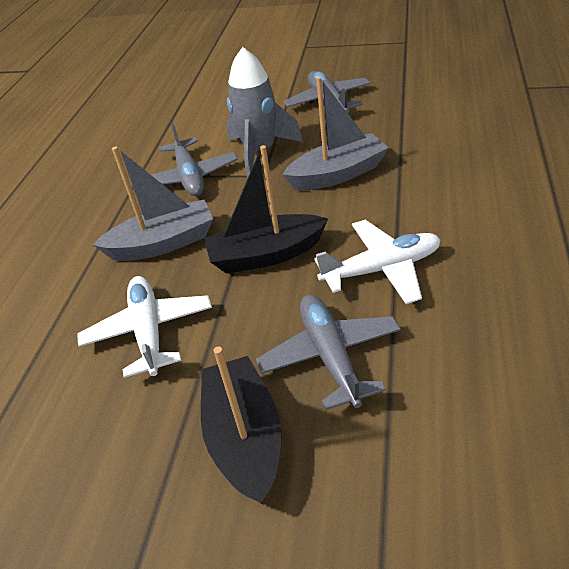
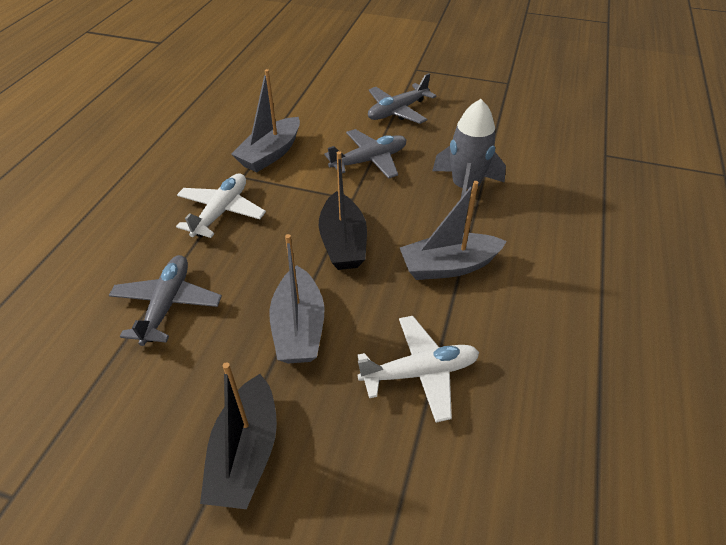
grey boat: [93,147,213,261] [282,77,389,191] = 2 -> [231,69,300,172] [269,234,324,363] [400,181,507,280] = 3

